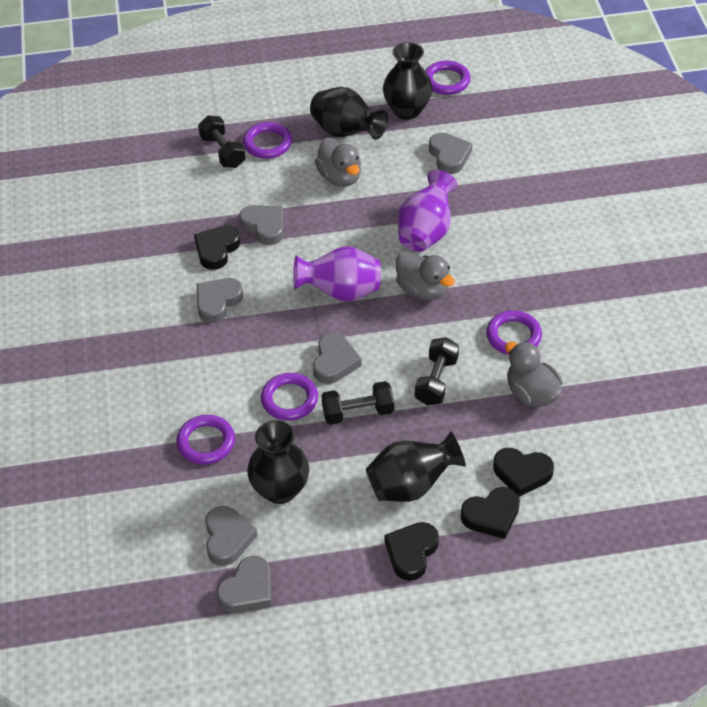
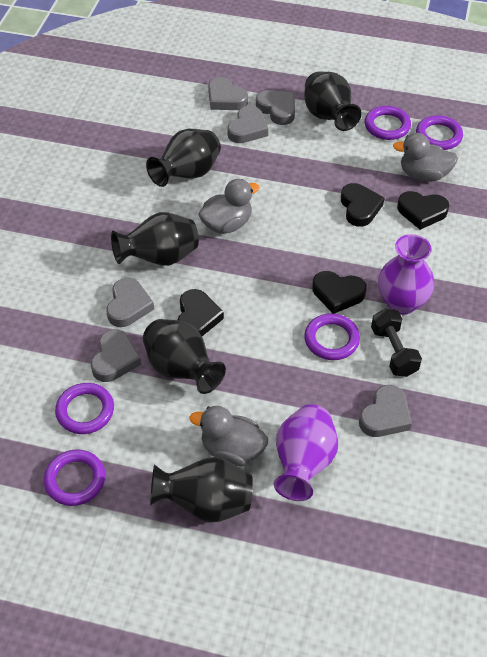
black dumbbell: [198,115,246,168] [321,381,394,425] [415,337,459,405] = 3 -> [371,308,422,377] = 1
black vase: [247,420,309,504] [310,87,388,139] [366,431,466,502] [383,42,432,120] = 4 -> [111,212,199,266] [143,319,226,394] [146,129,221,187] [150,457,253,522] [305,71,362,131] = 5

